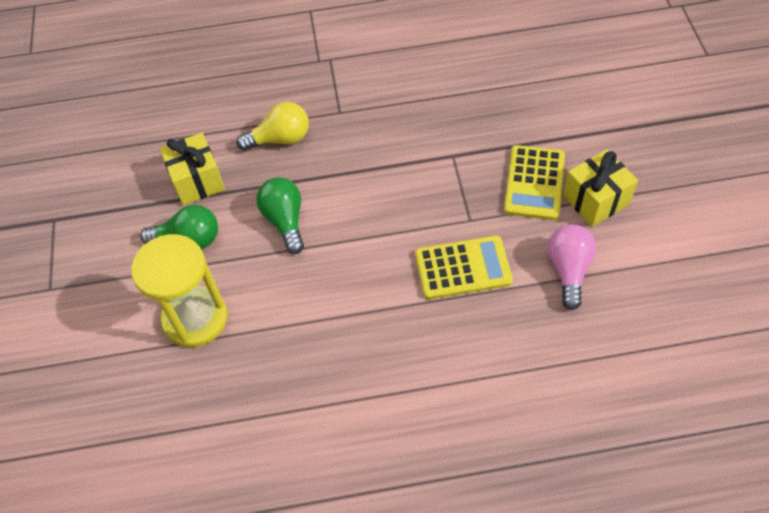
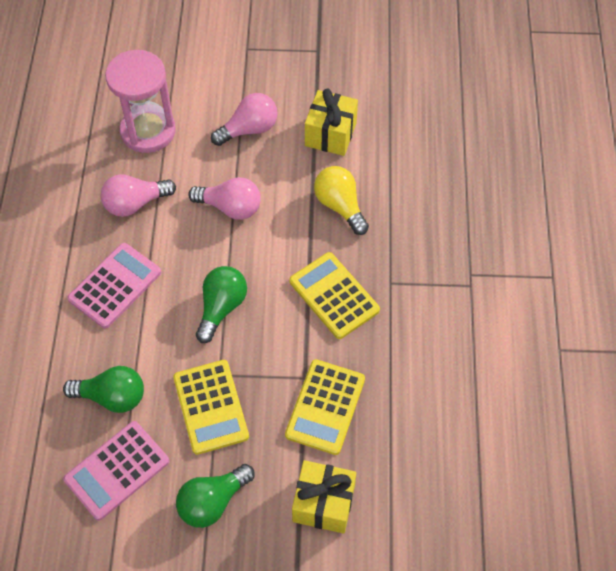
green light bulb: [140,205,218,249] [257,177,304,254] = 2 -> [63,366,144,413] [176,464,255,528] [196,266,247,343] = 3
pink calculator: none = 0 -> [63,421,170,521] [67,243,161,329] = 2
pink hourglass: none = 0 -> [105,50,176,153] = 1
pink light bulb: [548,224,596,310] = 1 -> [101,174,176,217] [188,177,261,220] [211,93,278,146] = 3
yellow calculator: [415,236,513,300] [504,145,565,220] = 2 -> [173,360,249,455] [285,359,365,455] [289,252,380,339] = 3
yellow hourglass: [131,234,228,348] = 1 -> none = 0

